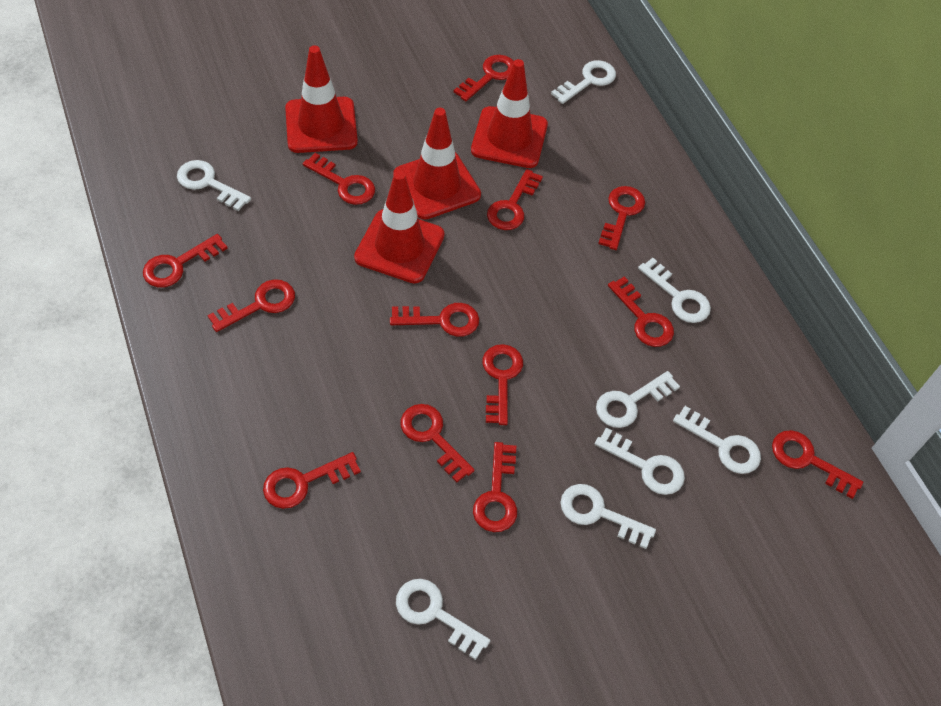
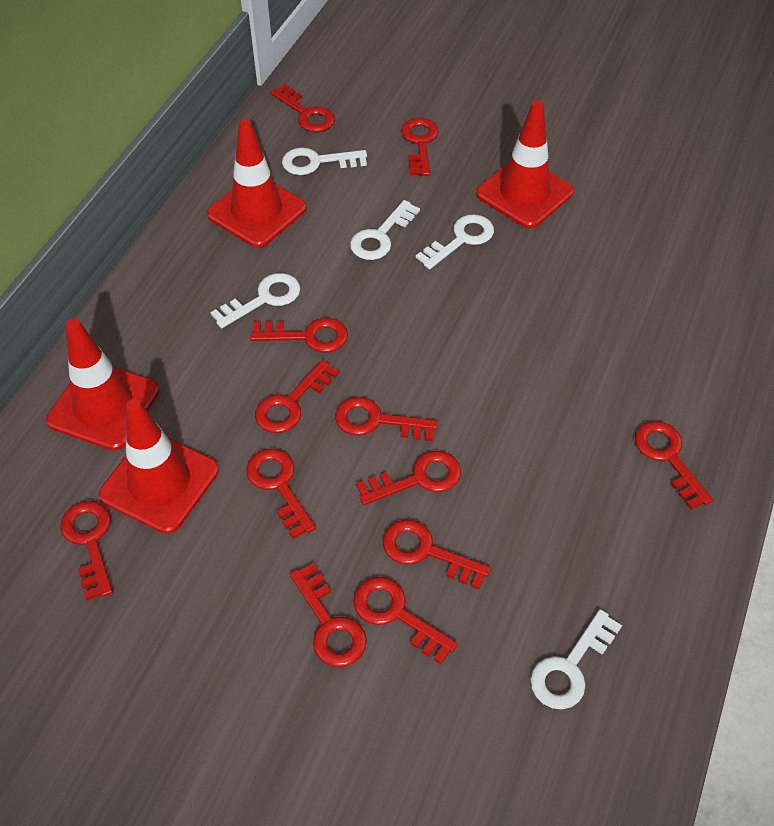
red key: [143,234,228,287] [207,279,295,332] [263,452,361,509] [303,153,375,205] [390,303,479,337] [401,404,475,483] [453,55,514,101] [473,442,517,532] [482,344,523,425] [487,169,543,230] [598,186,645,250] [608,276,674,347] [772,430,863,499] = 13 -> [60,501,113,600] [246,449,316,539] [250,318,348,353] [255,360,339,433] [270,84,335,132] [290,563,367,667] [335,397,438,442] [353,577,458,664] [356,451,461,505] [383,519,491,590] [401,117,439,176] [635,421,713,510] = 12
white key: [177,160,251,211] [396,579,491,660] [551,60,616,104] [560,484,656,549] [595,428,685,495] [596,371,680,428] [638,258,711,323] [673,406,761,474] = 8 -> [211,273,300,328] [282,148,367,175] [350,200,420,260] [416,214,494,269] [530,609,622,709] = 5

